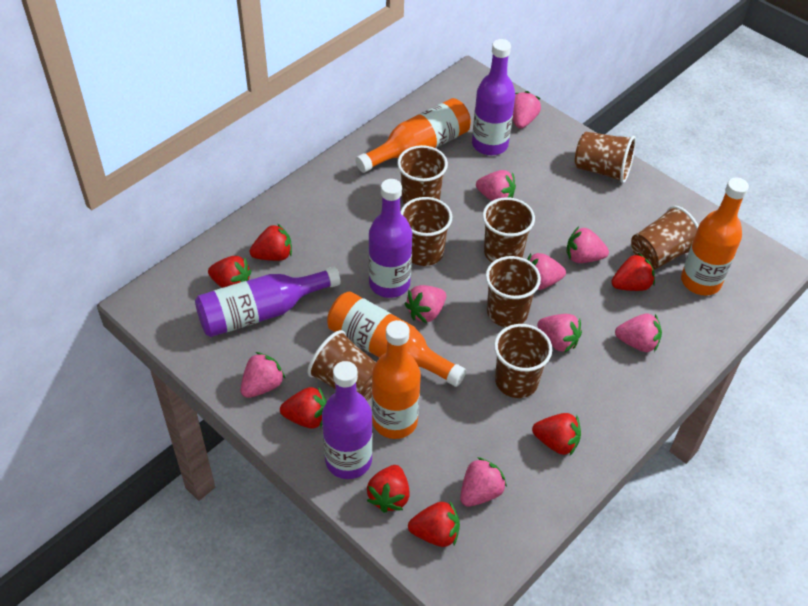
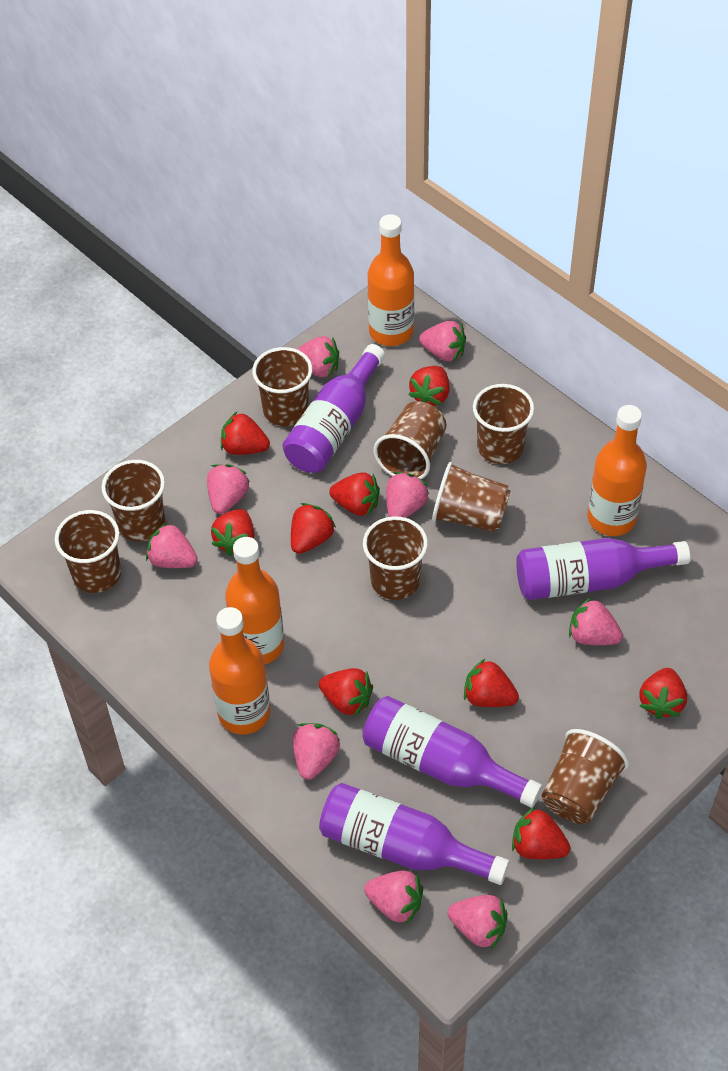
red strawberry: [208,256,251,288] [250,223,292,261] [280,387,327,429] [367,465,410,513] [408,502,460,547] [532,413,581,455] [611,253,655,291] = 7 -> [211,509,254,556] [221,412,270,455] [291,503,336,554] [319,668,373,717] [329,472,380,516] [409,366,449,406] [464,659,519,707] [512,807,570,859] [639,668,687,719] = 9

